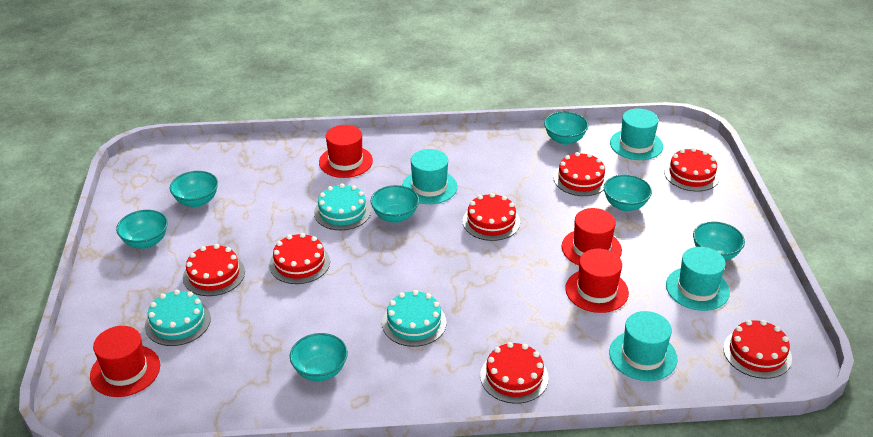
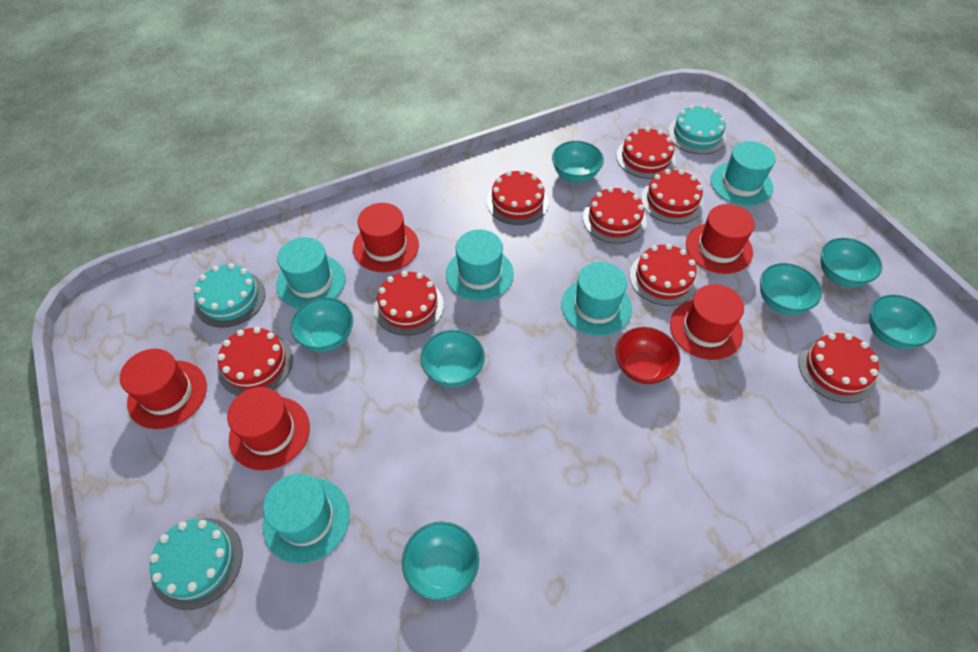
red bowl: none = 0 -> [615,327,680,384] = 1
red cake: [183,244,245,296] [269,233,330,284] [463,193,520,241] [480,342,549,404] [553,152,608,196] [664,148,720,191] [723,320,792,379] = 7 -> [217,327,293,396] [374,271,444,336] [487,170,549,225] [583,187,647,244] [616,127,676,179] [629,244,698,306] [641,169,704,224] [798,333,879,403] = 8
red hat: [90,326,160,397] [319,125,373,178] [561,208,622,265] [565,249,629,313] = 4 -> [120,349,207,429] [227,387,310,471] [353,203,419,272] [670,284,744,360] [686,204,755,274] = 5
turquoise hat: [402,149,457,204] [609,311,678,381] [610,108,663,160] [666,247,730,311] = 4 -> [263,474,350,564] [276,237,345,309] [446,229,514,301] [561,262,632,336] [710,141,776,206] = 5

